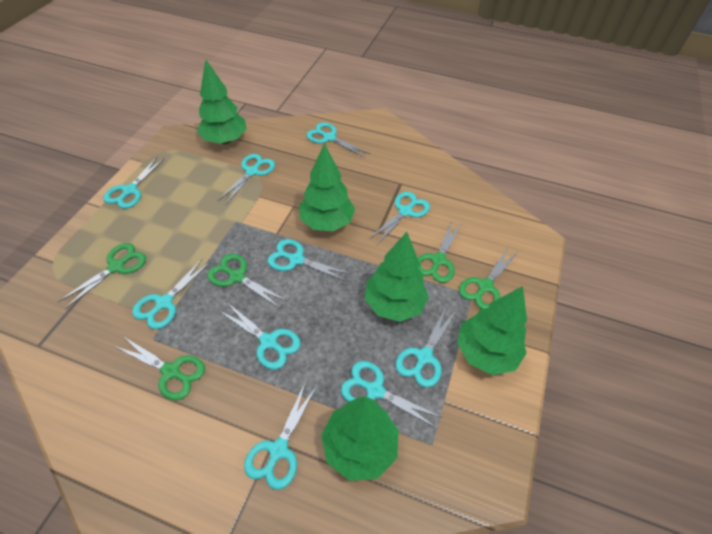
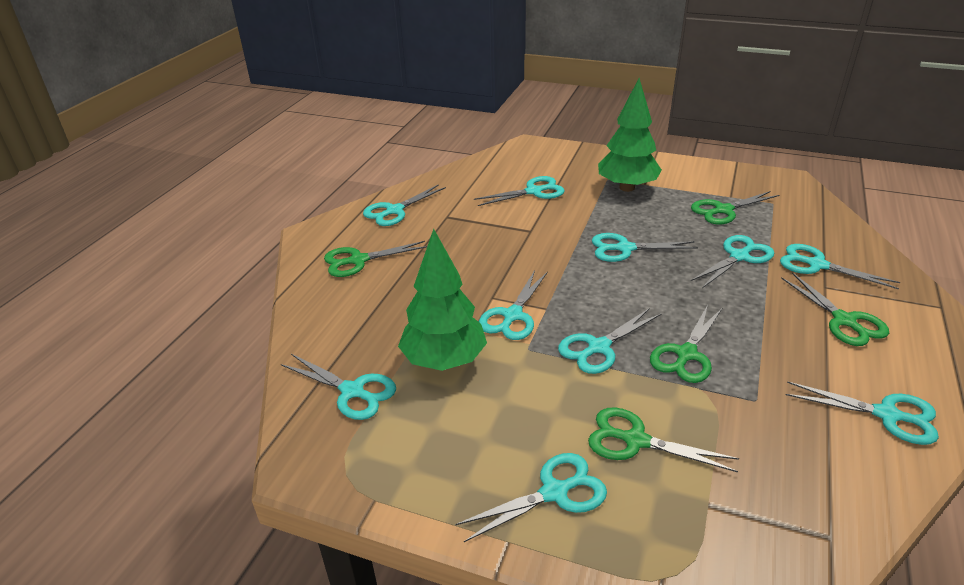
green tree: [197,60,247,144] [299,143,355,231] [321,396,399,481] [365,232,429,322] [457,286,527,375] = 5 -> [398,229,487,371] [598,78,662,192] = 2

